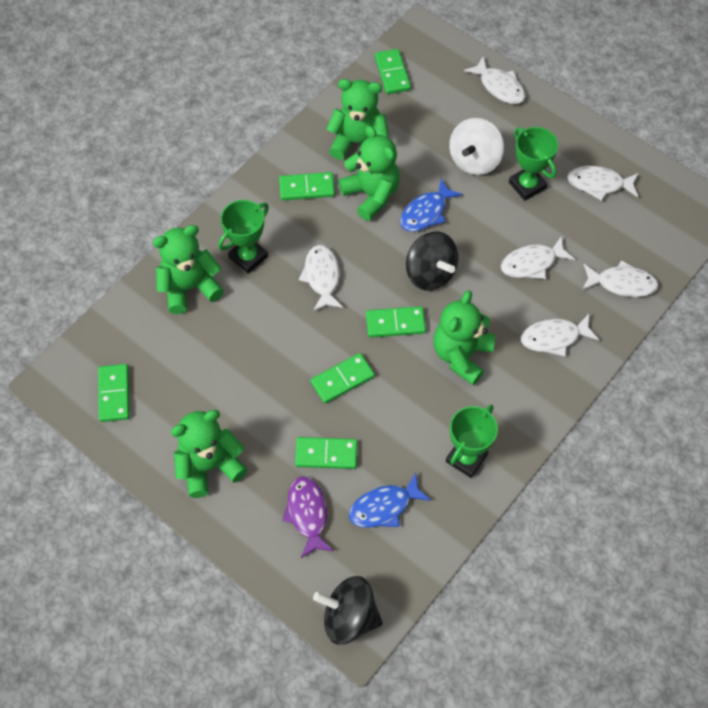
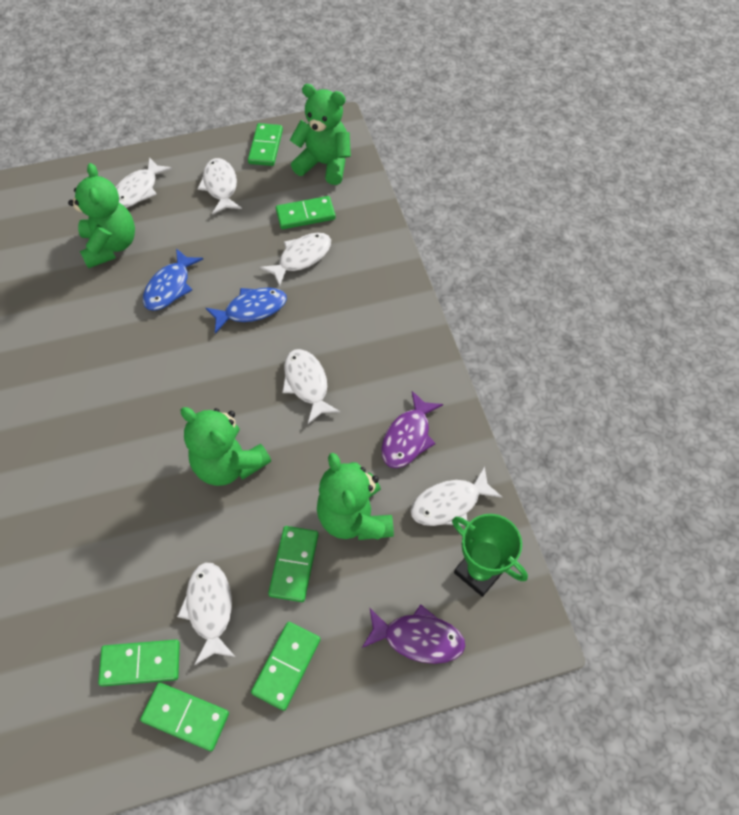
black spinning top: [313,576,383,645] [406,232,458,291] = 2 -> none = 0
green teddy bear: [153,225,224,314] [171,410,248,498] [327,79,389,160] [338,126,400,221] [433,290,495,385] = 5 -> [68,163,135,269] [181,407,271,486] [290,84,351,185] [317,453,394,540] = 4
green trophy: [218,200,269,274] [446,405,498,478] [509,127,558,201] = 3 -> [452,514,528,597] = 1
purple fish: [282,476,334,558] = 1 -> [362,604,465,664] [381,391,443,468] = 2
white spinning top: [449,118,504,175] = 1 -> none = 0

